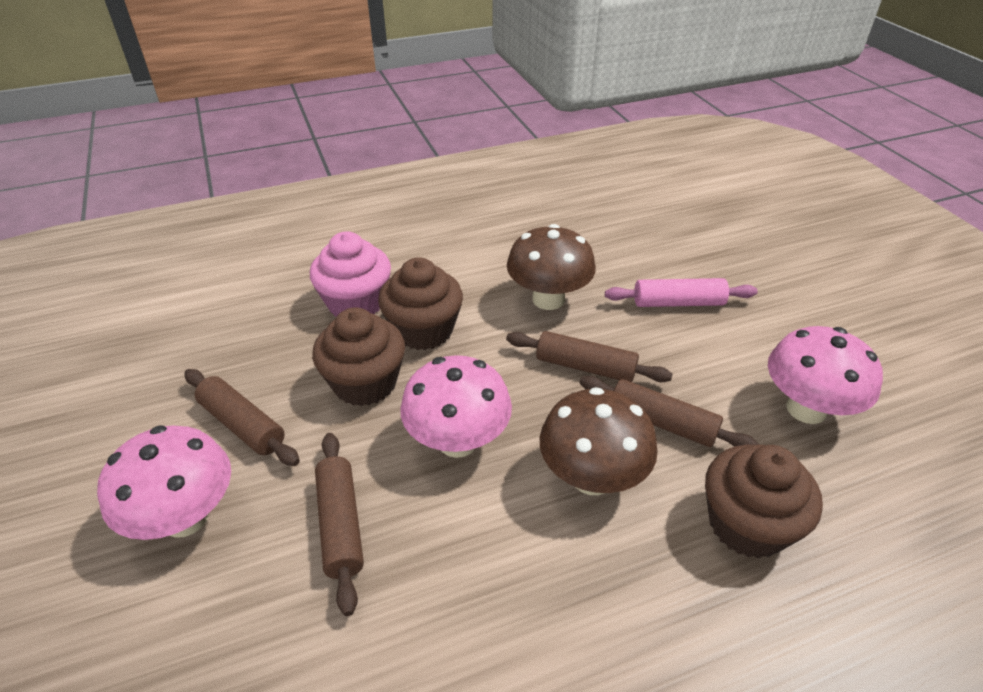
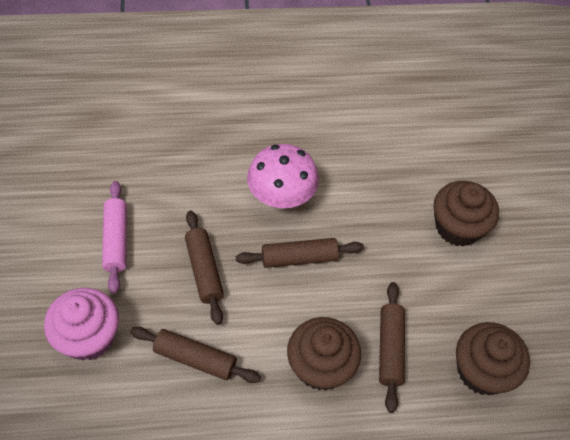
brown mushroom: [507,224,596,310] [540,387,658,495] = 2 -> none = 0
pink mushroom: [97,425,231,540] [400,355,512,458] [768,326,883,424] = 3 -> [247,144,319,209] = 1

